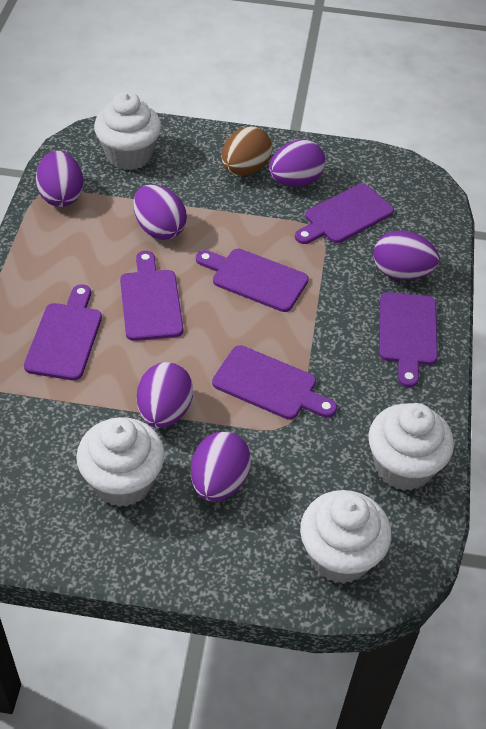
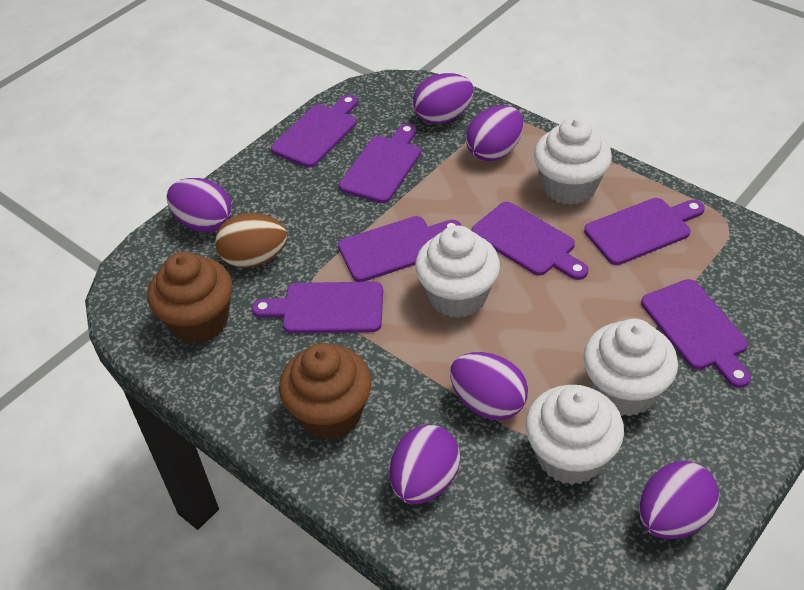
brown cupcake: none = 0 -> [148,251,233,344] [279,343,372,440] = 2
purple cutting board: [24,284,102,380] [120,251,183,341] [196,249,309,312] [212,345,337,420] [295,184,394,244] [379,292,438,387] = 6 -> [252,282,383,333] [271,95,358,168] [338,216,462,282] [339,123,421,203] [471,202,589,280] [584,198,705,265] [641,279,751,388] = 7

